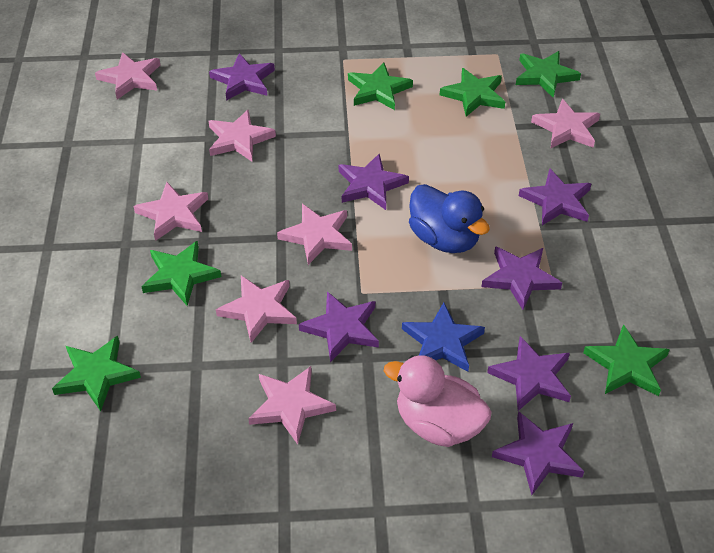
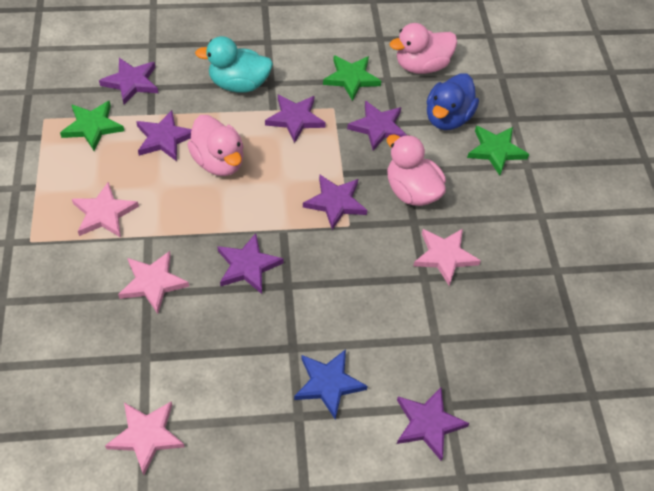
green star: [52,336,141,411] [141,241,221,306] [348,62,413,110] [440,68,505,117] [516,51,581,98] [583,324,670,396] = 6 -> [60,101,124,151] [323,55,381,101] [467,126,529,175] = 3
pink duck: [384,355,492,447] = 1 -> [187,115,244,176] [387,134,446,206] [389,23,457,74] = 3
pink star: [95,52,160,99] [133,182,208,241] [209,110,276,162] [216,276,297,343] [248,366,336,444] [277,204,352,265] [531,99,600,148] = 7 -> [72,182,139,238] [105,401,185,475] [118,251,189,314] [413,229,481,286] = 4
turquoise duck: none = 0 -> [195,36,273,93] = 1

